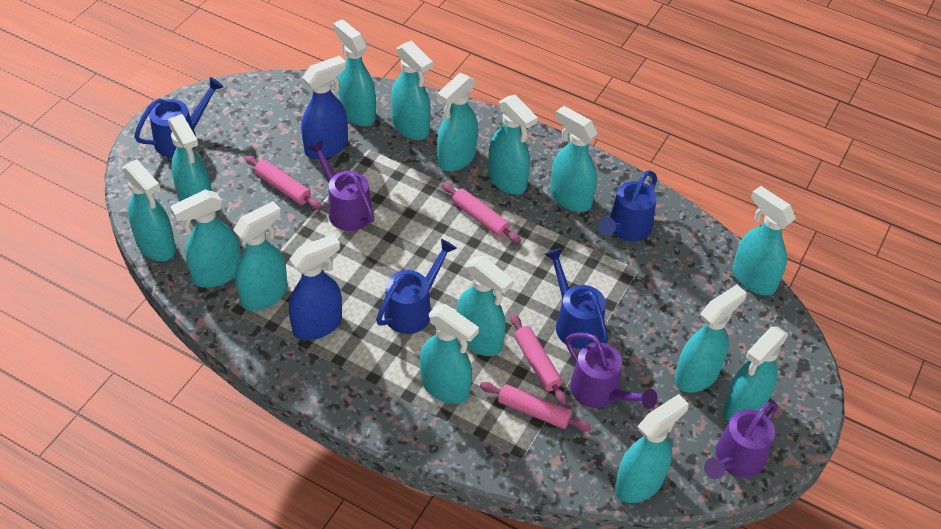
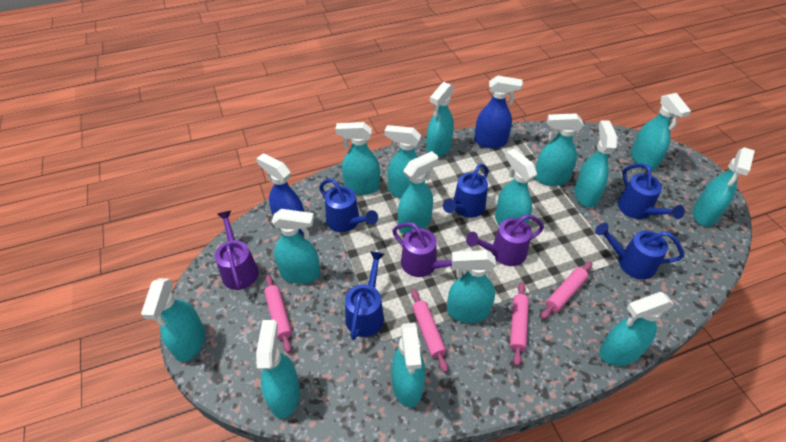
blue watering can: [134,77,224,158] [376,239,457,334] [545,248,608,349] [598,170,657,241] = 4 -> [319,178,378,232] [345,251,385,340] [443,164,488,218] [595,223,684,280] [618,163,685,219] = 5

